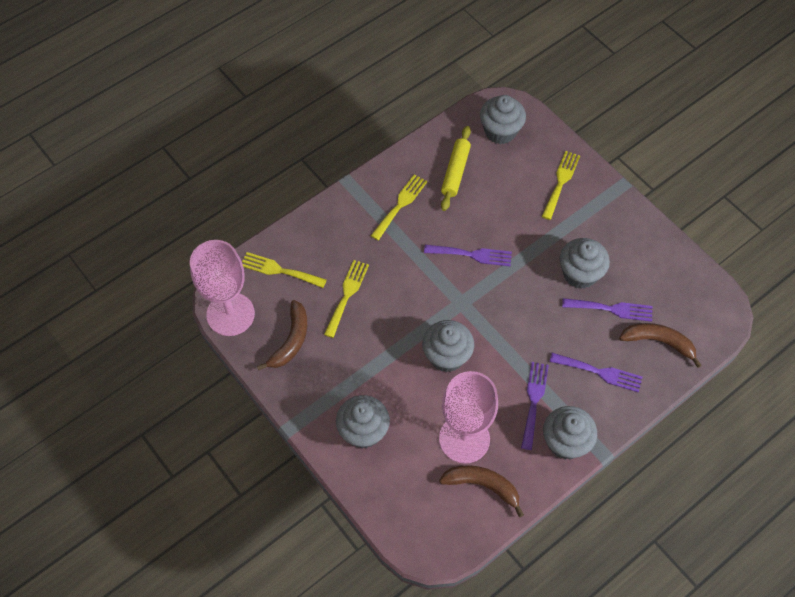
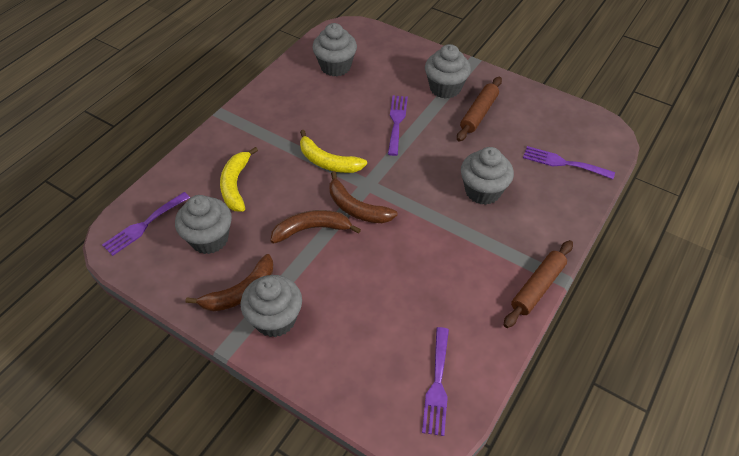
brown rolling pin: none = 0 -> [457,77,502,142] [504,240,573,328] = 2
pink goblet: [190,240,255,336] [439,371,498,464] = 2 -> none = 0
yellow banana: none = 0 -> [220,147,258,212] [300,130,367,173] = 2
yellow fork: [242,252,327,288] [324,260,369,338] [371,174,427,240] [542,151,580,220] = 4 -> none = 0
yellow rolling pin: [441,126,471,211] = 1 -> none = 0

